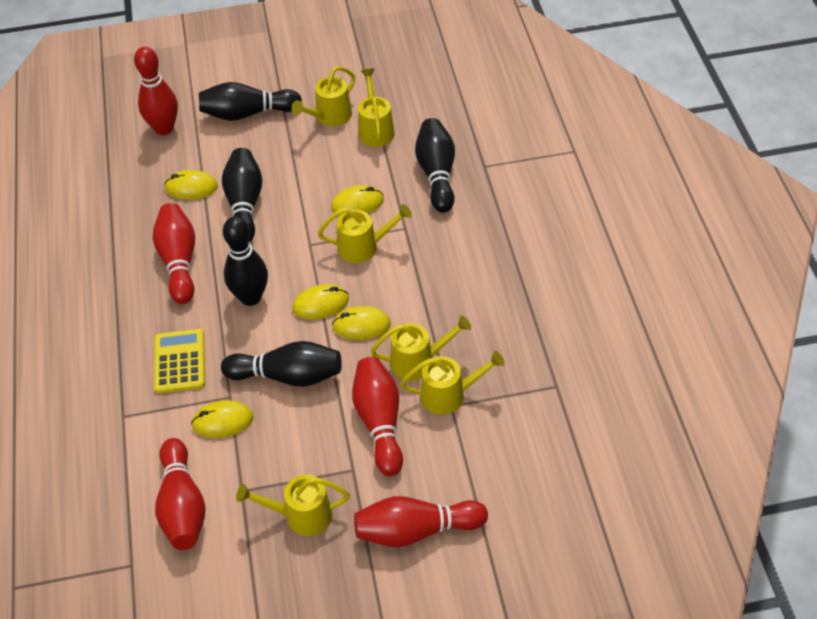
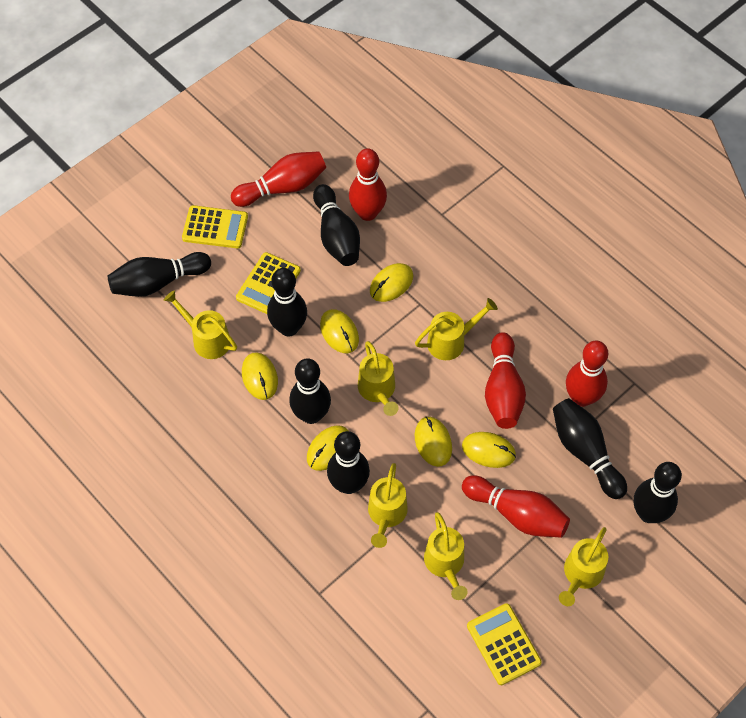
black bowling pin: [199,82,302,121] [221,341,342,387] [222,148,263,243] [223,217,268,306] [415,118,455,213] = 5 -> [108,252,211,297] [267,268,307,336] [289,358,331,424] [313,184,360,266] [327,431,370,494] [553,398,627,499] [634,462,682,523] = 7
yellow calculator: [154,329,205,393] = 1 -> [182,205,248,248] [236,252,301,314] [467,603,542,685] = 3
yellow mouse: [164,170,218,200] [191,400,254,438] [293,284,349,320] [331,185,384,216] [332,306,391,340] = 5 -> [242,352,278,400] [307,425,348,471] [320,309,359,353] [370,263,413,302] [415,417,452,467] [462,432,516,468] = 6

